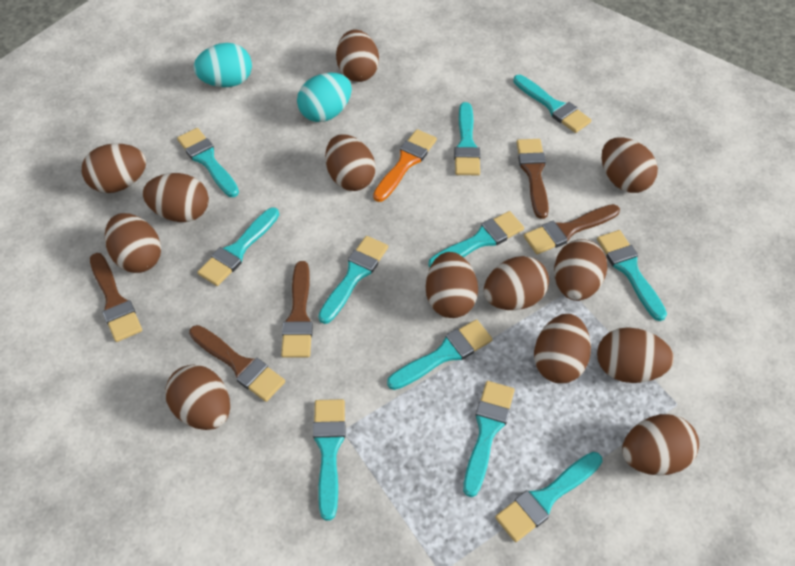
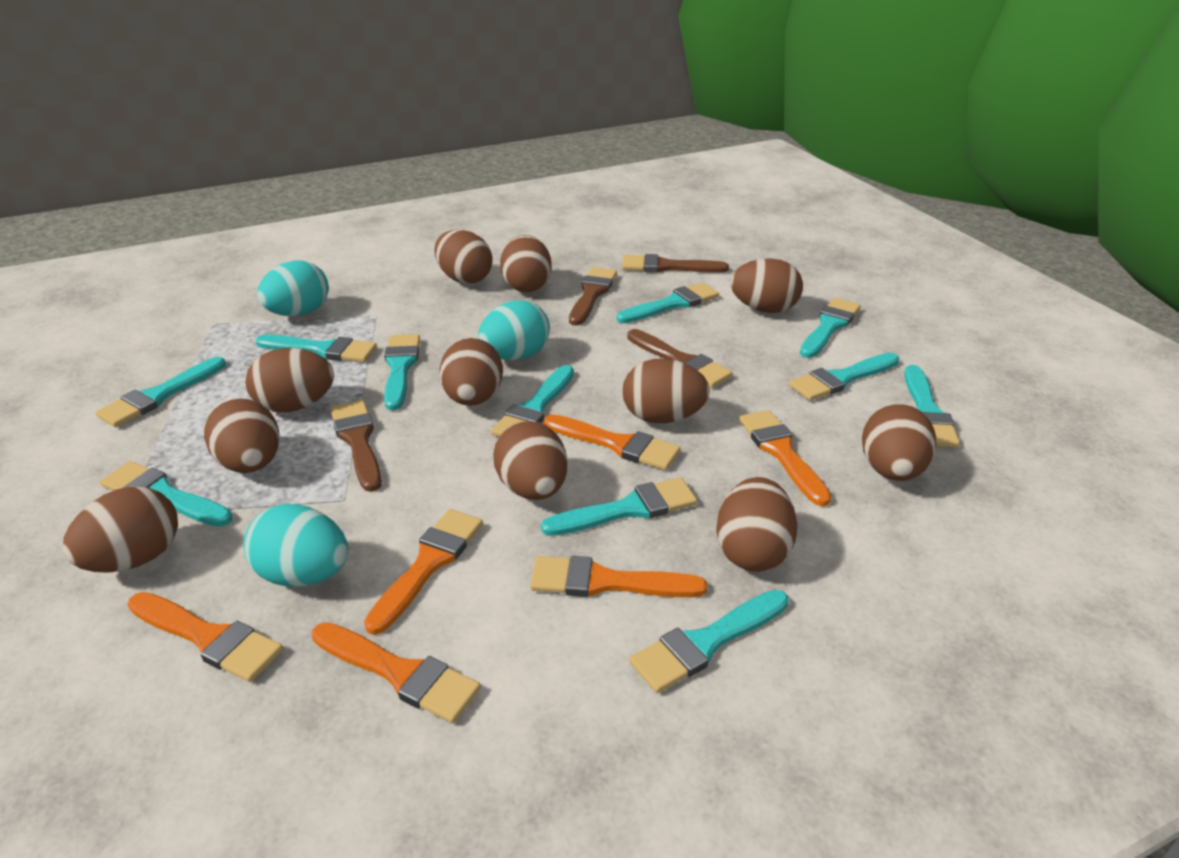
brown brush: [90,253,142,342] [189,325,285,402] [281,261,313,358] [516,139,549,219] [524,204,620,254] = 5 -> [330,400,382,492] [569,267,617,326] [622,254,729,273] [627,329,732,388] = 4
brown egg: [82,143,146,193] [105,213,161,273] [142,173,209,222] [165,364,230,430] [325,134,375,191] [336,30,379,82] [426,252,478,318] [484,256,549,310] [534,314,591,383] [554,239,607,301] [597,327,674,383] [602,137,658,193] [622,414,699,476] = 13 -> [63,486,178,573] [204,398,280,473] [245,348,334,412] [434,230,493,284] [439,338,503,406] [493,421,568,500] [500,235,552,292] [623,359,710,423] [716,477,797,572] [731,258,803,313] [862,404,937,481] = 11
orange brush: [373,129,437,202] = 1 -> [127,592,283,682] [312,622,481,723] [364,509,483,635] [530,556,707,597] [544,414,680,470] [739,410,831,506] = 6
turquoise egg: [194,43,252,87] [297,73,352,122] = 2 -> [243,504,348,587] [257,260,329,316] [478,300,550,360] = 3

